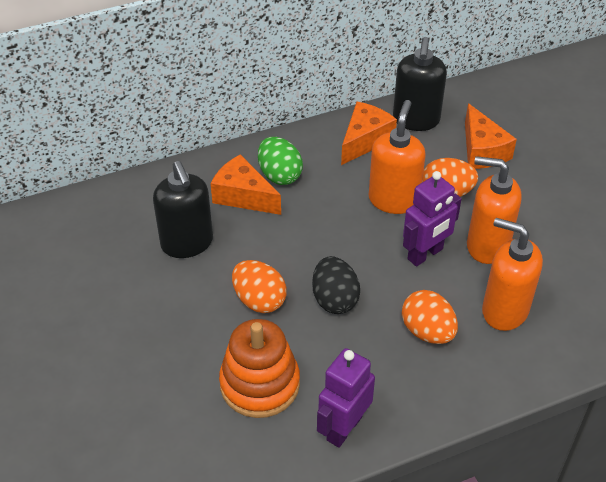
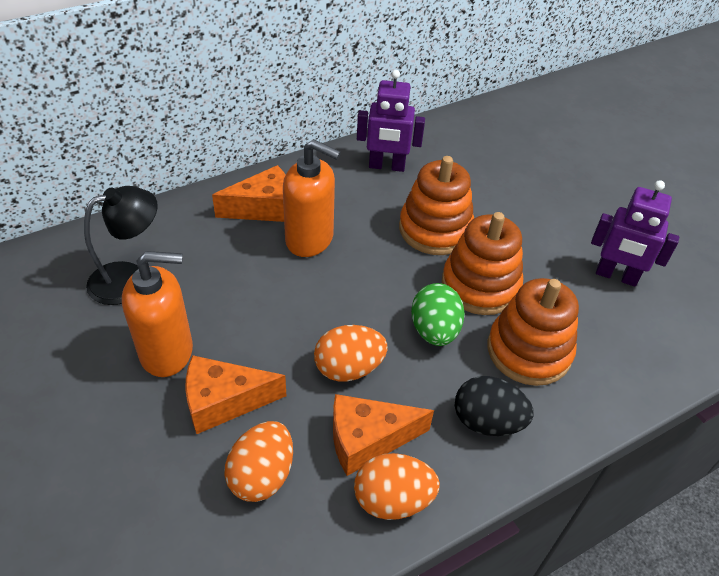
black lamp: none = 0 -> [84,186,158,305] = 1
black soap dispenser: [153,161,213,258] [393,37,447,131] = 2 -> none = 0
orange soap dispenser: [369,100,426,214] [467,156,522,264] [482,218,543,331] = 3 -> [122,251,193,377] [283,139,341,257] = 2
orange stacking toy: [219,319,300,418] = 1 -> [399,156,474,255] [442,212,523,315] [488,278,579,386] = 3

